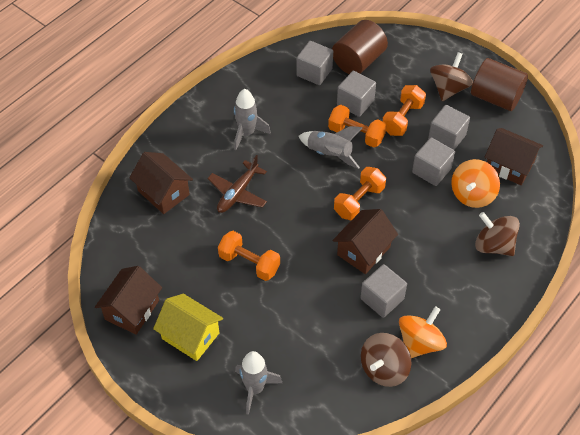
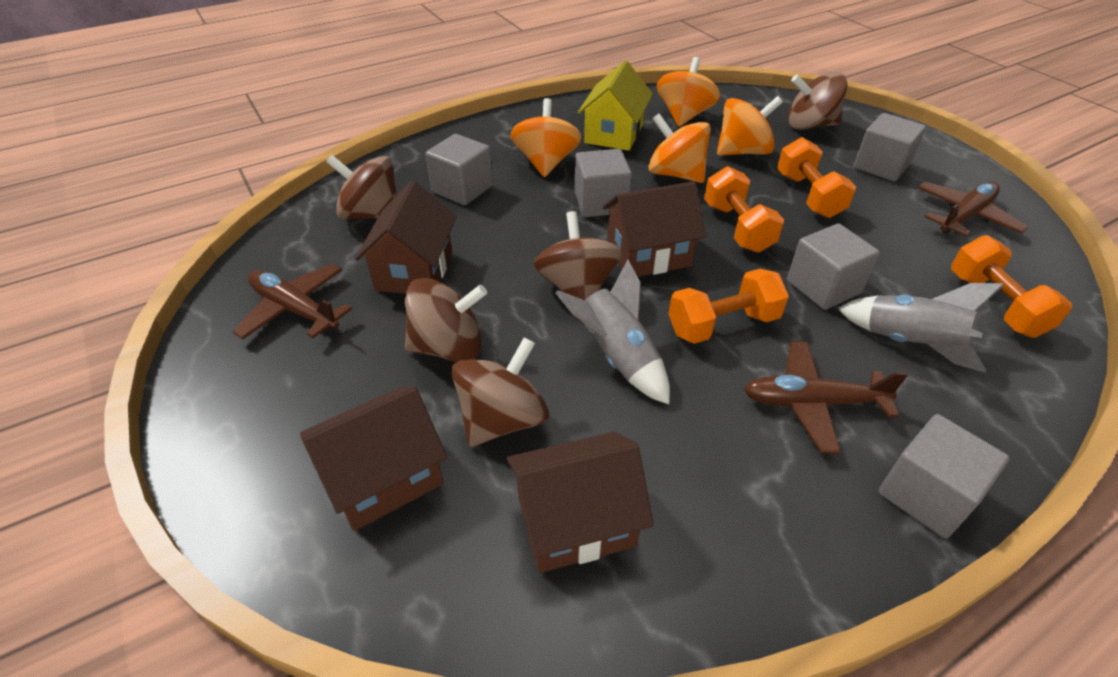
brown cylinder: [332,20,388,74] [471,58,528,111] = 2 -> none = 0
brown plane: [208,155,267,213] = 1 -> [232,264,352,339] [744,341,908,454] [918,182,1028,237] = 3
brown spinning top: [361,333,411,387] [430,52,473,101] [475,212,520,256] = 3 -> [326,155,397,219] [405,278,487,362] [451,337,549,447] [533,211,622,300] [788,72,848,130] = 5
grey rocket: [234,89,271,150] [235,351,282,415] [298,126,362,169] = 3 -> [556,260,670,404] [837,283,1004,373] = 2
orange spinning top: [399,306,447,358] [451,159,500,208] = 2 -> [511,98,582,177] [648,113,711,183] [657,57,720,127] [717,96,783,156] = 4

